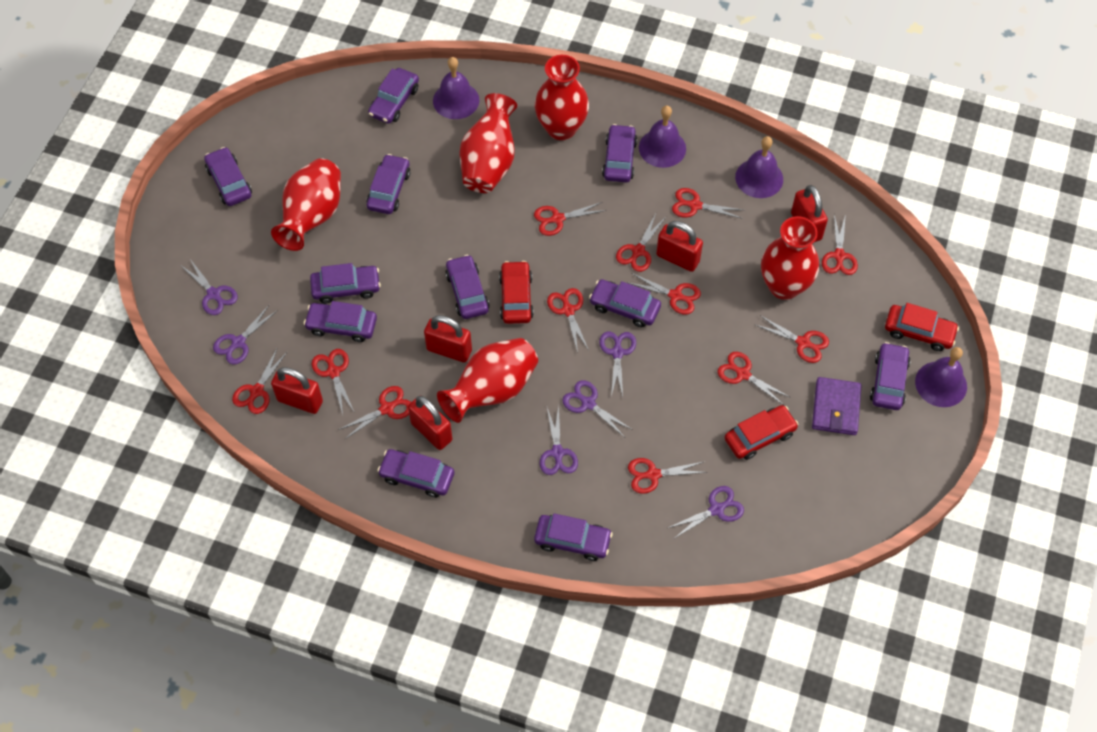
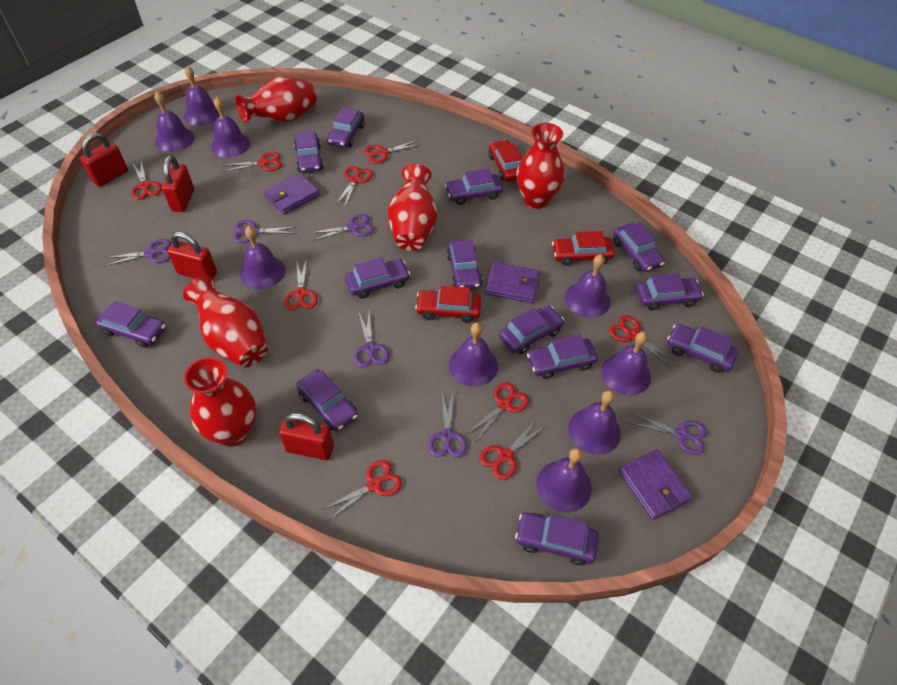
purple bell: [433,57,479,119] [639,106,686,168] [735,136,783,198] [915,347,967,407] = 4 -> [154,92,194,152] [184,66,220,126] [211,97,250,158] [240,226,285,290] [449,323,498,387] [536,448,592,512] [565,255,611,318] [568,390,621,455] [601,332,651,396] = 9
purple car: [204,147,252,206] [304,301,377,342] [310,263,381,303] [366,154,410,214] [368,68,419,124] [377,449,454,498] [445,255,490,319] [534,513,613,561] [589,279,661,327] [602,124,637,182] [870,342,910,410] = 11 -> [96,301,166,348] [294,131,324,173] [296,370,358,432] [327,107,365,148] [345,258,410,298] [445,168,503,205] [446,240,483,289] [499,306,564,354] [515,512,599,566] [527,335,598,379] [613,222,665,272] [636,273,704,310] [667,324,738,373] = 13
purple wallet: [812,377,862,435] = 1 -> [264,173,320,215] [486,262,540,303] [619,449,693,520] = 3
red padlock: [271,367,323,414] [408,396,452,450] [424,315,472,363] [656,221,703,272] [791,185,828,242] = 5 -> [80,133,128,187] [162,156,194,212] [167,232,217,279] [279,413,334,460] = 4
red scissors: [232,347,288,414] [312,349,355,415] [338,386,411,440] [534,202,606,236] [547,288,589,353] [616,214,666,272] [627,273,701,315] [628,458,707,494] [672,188,744,219] [717,352,789,405] [756,315,829,363] [822,214,858,275] = 12 -> [131,160,162,200] [223,152,282,172] [284,258,318,310] [322,460,402,520] [336,166,373,206] [364,140,421,164] [467,382,529,441] [479,419,546,480] [609,316,674,366] = 9

